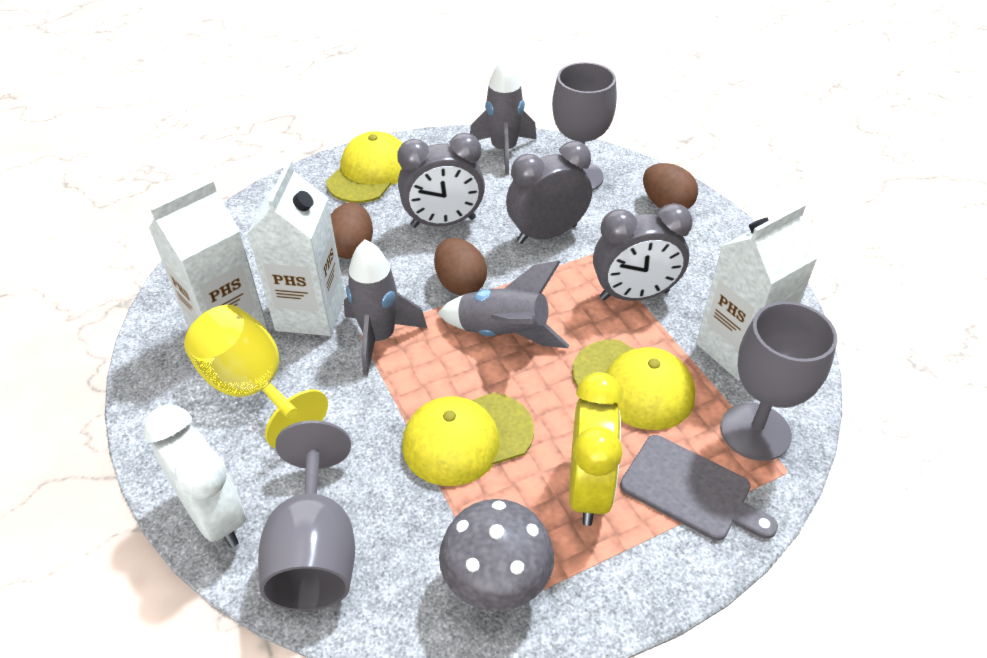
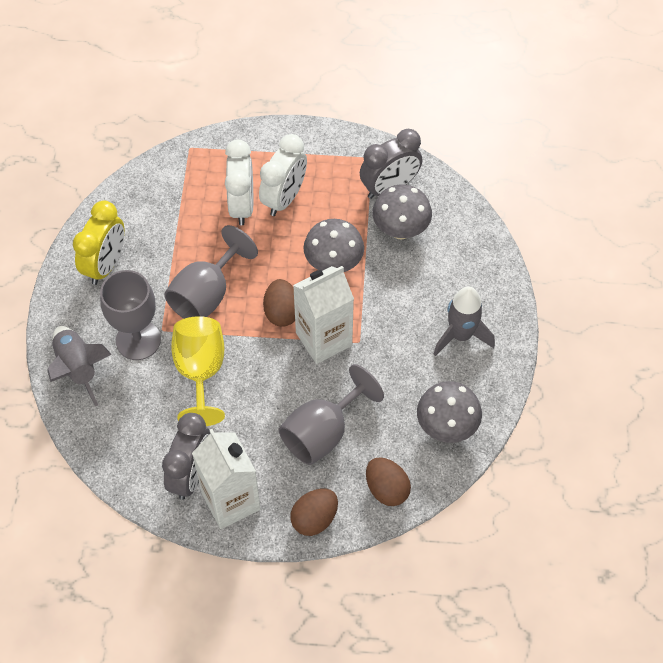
grey clock: [397,133,485,228] [506,141,592,244] [593,203,693,301] = 3 -> [162,413,210,500] [360,129,422,199] = 2
grey cutting board: [620,435,778,541] = 1 -> none = 0
grey mushroom: [439,499,554,611] = 1 -> [303,219,364,272] [372,184,432,240] [417,381,482,443] = 3
grey rocket: [344,239,427,376] [438,260,569,348] [470,56,537,175] = 3 -> [47,326,112,407] [434,287,495,356] = 2
white carton: [149,180,267,329] [247,161,345,336] [696,203,818,380] = 3 -> [192,429,261,529] [293,266,354,364] = 2
white clock: [143,405,246,548] = 1 -> [225,139,253,225] [259,134,307,216] = 2
yellow cap: [326,131,403,203] [402,392,534,486] [572,340,695,430] = 3 -> none = 0

